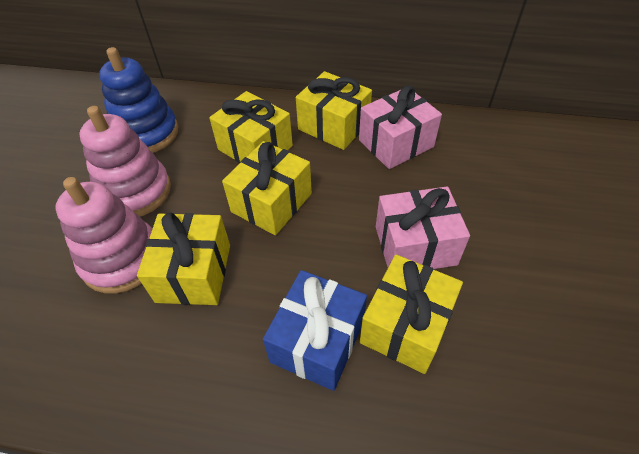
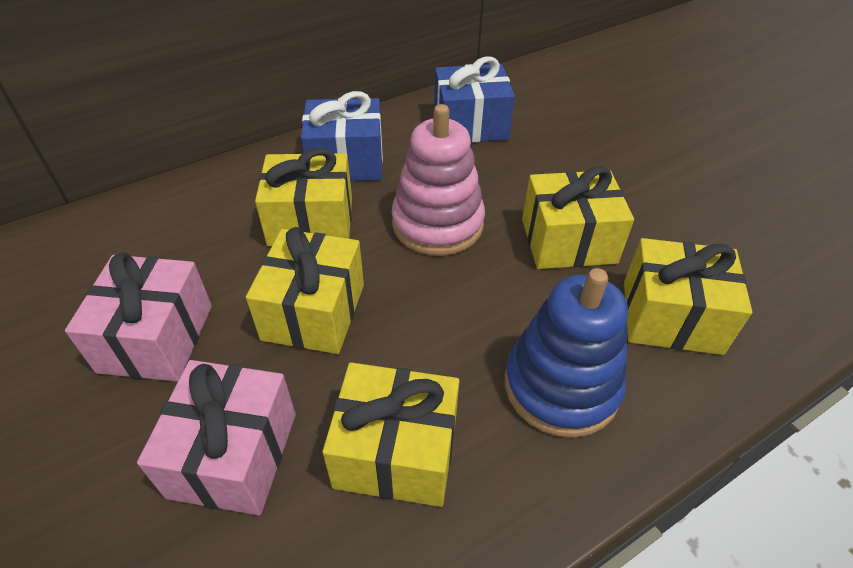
blue gift: [263,270,367,391] = 1 -> [301,91,383,181] [434,56,515,142] = 2
pink stacking toy: [55,177,152,294] [79,106,171,216] = 2 -> [392,104,485,256] = 1

